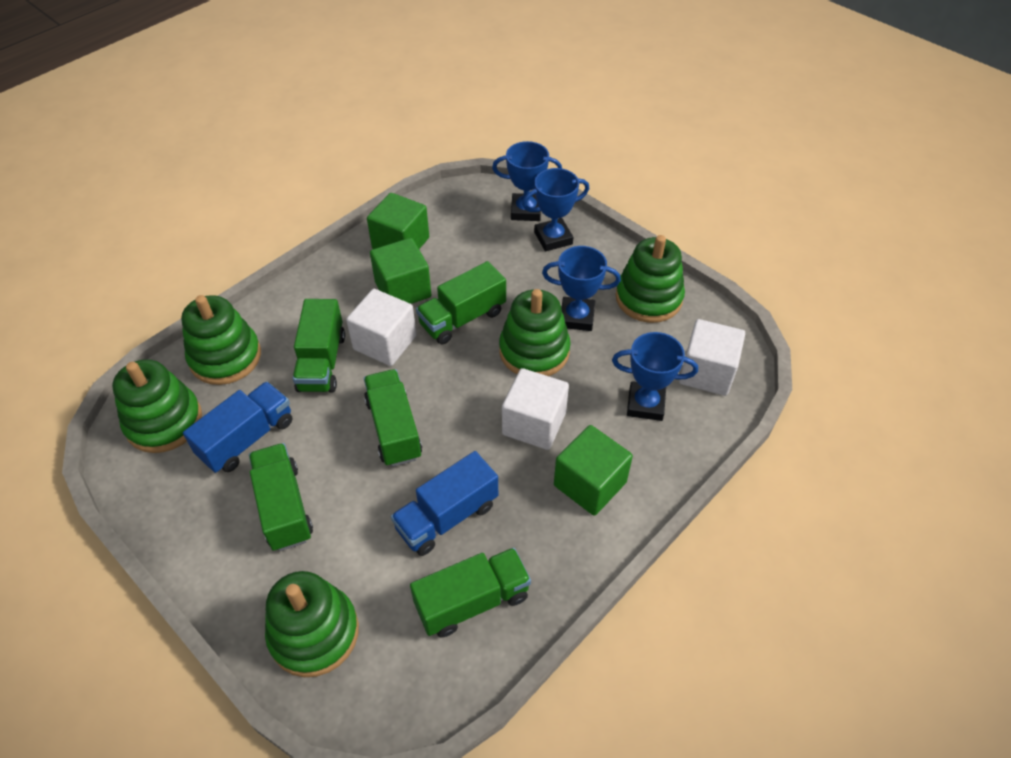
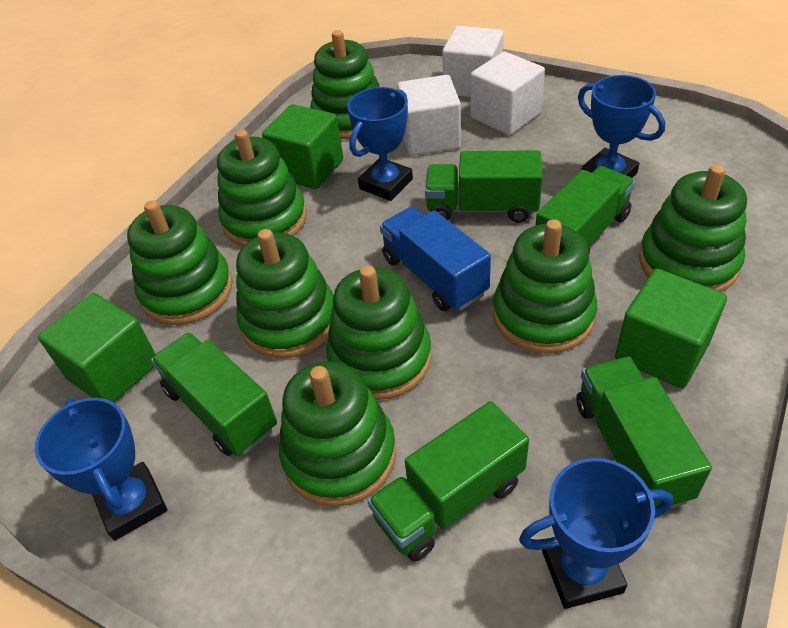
blue truck: [183,382,292,473] [391,451,498,556] = 2 -> [380,207,491,311] = 1
green stacking toy: [112,359,202,453] [181,295,261,385] [265,571,359,677] [499,289,571,376] [616,235,685,323] = 5 -> [127,200,233,325] [217,129,307,247] [236,229,334,359] [279,361,396,507] [310,30,379,139] [326,265,432,400] [493,219,597,354] [639,164,747,292] = 8

